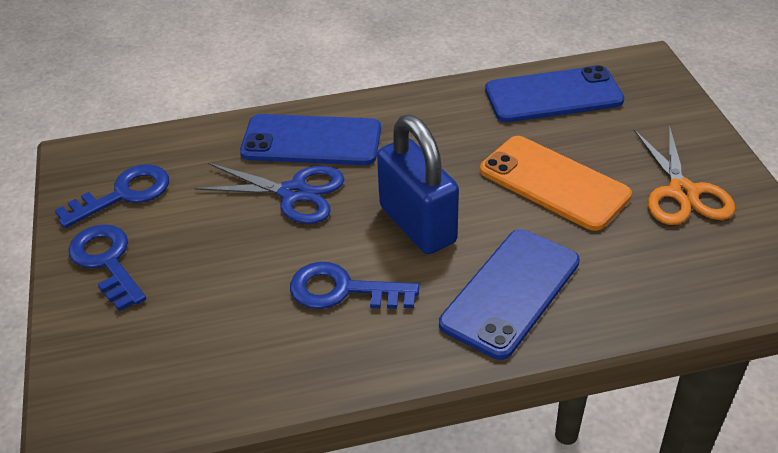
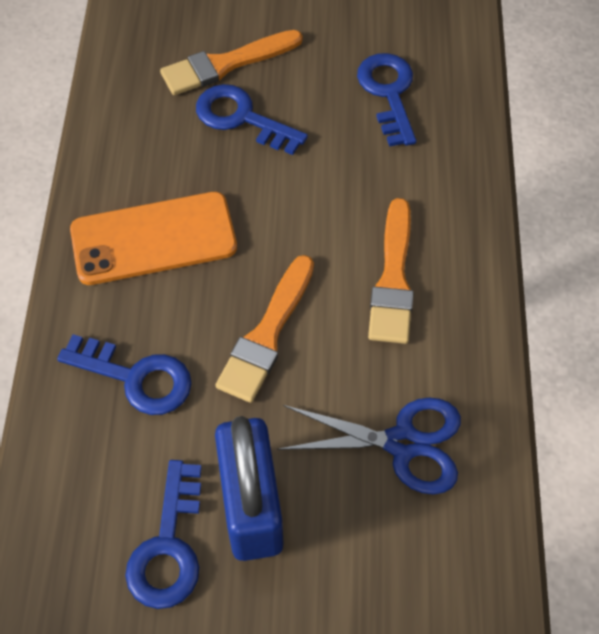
blue key: [55,164,169,228] [68,224,146,311] [290,262,420,309] = 3 -> [57,334,192,415] [125,460,202,609] [196,84,308,155] [357,53,416,147] = 4
blue phone: [240,114,381,165] [439,229,580,360] [485,65,624,122] = 3 -> none = 0
orange brush: none = 0 -> [160,30,303,95] [215,255,314,403] [368,198,414,344] = 3
orange scissors: [634,125,735,225] = 1 -> none = 0

